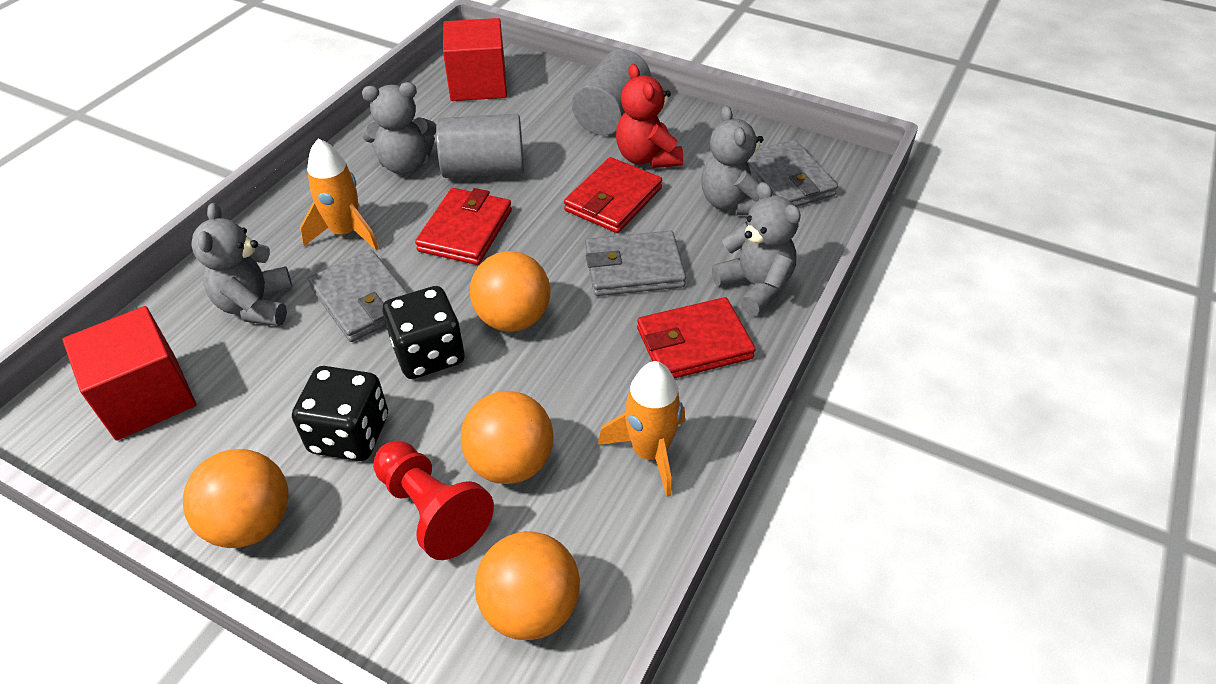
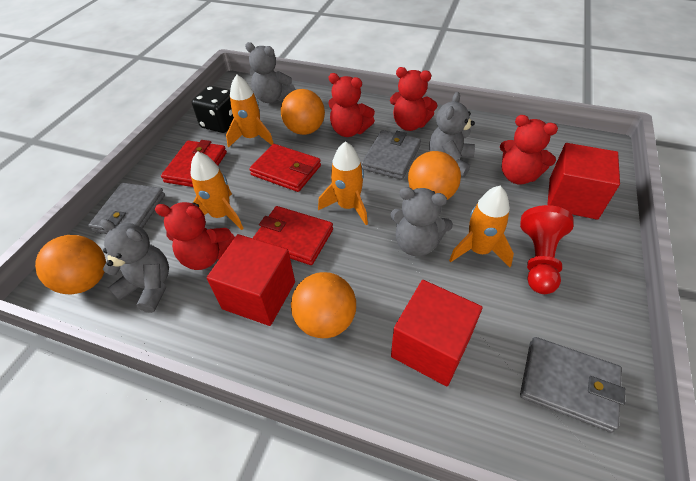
black dice: [292,366,388,461] [382,286,465,379] = 2 -> [192,86,234,133] = 1
grey cylinder: [436,114,524,178] [572,49,651,136] = 2 -> none = 0
orange rocket: [300,138,379,250] [598,361,685,497] = 2 -> [191,151,243,230] [226,75,274,148] [318,141,368,225] [449,186,514,267] = 4
red cube: [62,306,196,441] [443,18,507,101] = 2 -> [206,234,295,326] [391,280,483,386] [547,143,620,220] = 3
red teddy bear: [616,64,683,168] = 1 -> [155,202,235,270] [328,73,375,137] [390,67,437,131] [500,115,558,184] = 4

